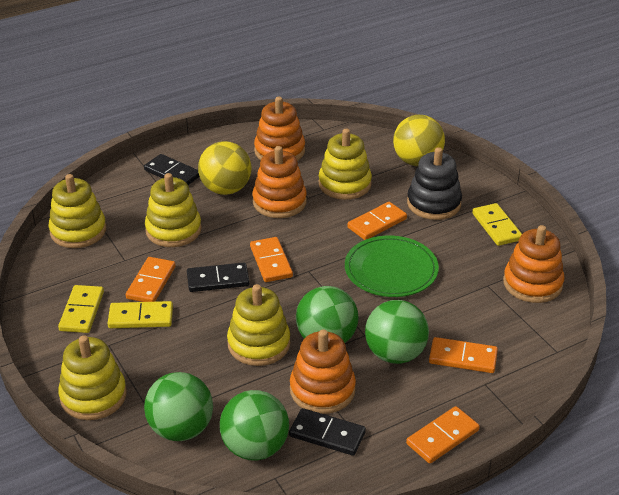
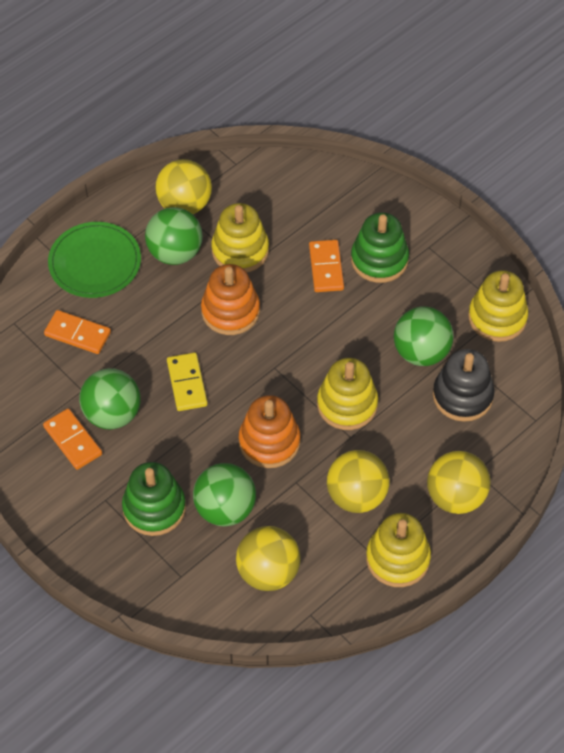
black domino: [144,154,200,185] [187,263,250,292] [289,408,366,456] = 3 -> none = 0
green stacking toy: none = 0 -> [122,462,186,536] [351,212,409,283] = 2
orange domino: [126,257,176,302] [250,237,293,282] [347,202,407,240] [406,406,480,464] [429,337,498,373] = 5 -> [43,408,102,470] [44,310,111,354] [309,240,344,292] = 3
orange stacking toy: [252,146,307,218] [254,97,305,161] [290,329,356,414] [503,225,564,303] = 4 -> [201,264,260,335] [239,395,300,468] = 2
yellow ball: [198,141,251,195] [393,115,445,166] = 2 -> [155,159,212,214] [236,526,301,591] [327,450,389,513] [427,451,491,514] = 4
yellow domino: [58,285,104,333] [108,301,173,328] [472,203,522,246] = 3 -> [167,352,208,411] = 1
yellow stacking toy: [48,174,106,248] [58,335,127,420] [145,173,202,247] [227,284,290,366] [319,129,372,200] = 5 -> [211,203,269,272] [317,358,378,430] [366,513,431,587] [468,270,528,342] = 4

